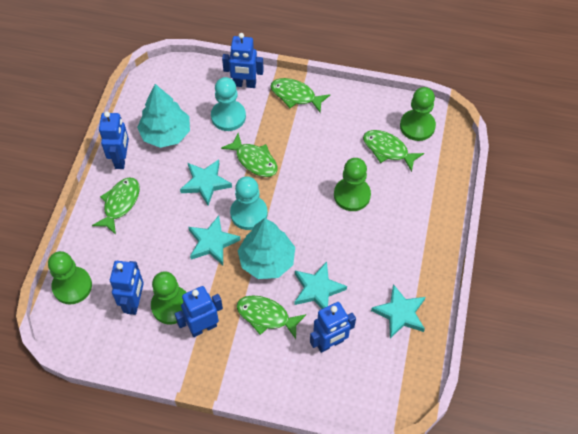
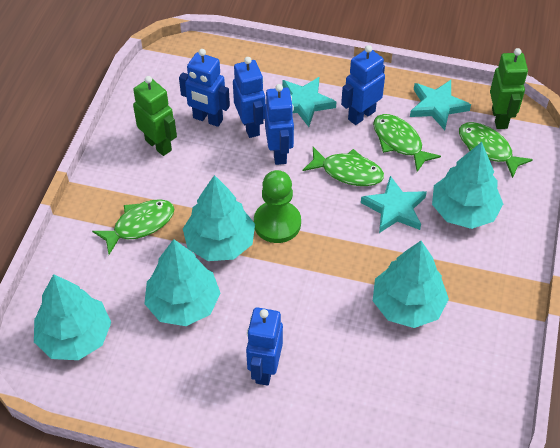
green fish: [92,178,140,235] [221,133,278,177] [236,295,306,339] [270,78,330,113] [363,130,424,172] = 5 -> [92,199,174,255] [303,147,384,186] [373,114,441,172] [459,122,533,178] = 4
green pawn: [48,251,92,305] [151,271,187,324] [334,158,371,211] [400,87,436,141] = 4 -> [254,170,301,243] = 1
green robot: none = 0 -> [133,76,177,156] [490,48,528,129] = 2
turquoise pawn: [211,77,246,131] [230,176,268,230] = 2 -> none = 0
turquoise star: [180,160,232,206] [188,215,240,265] [295,262,347,309] [371,284,425,338] = 4 -> [282,77,336,127] [361,176,427,233] [410,80,471,130] = 3
turquoise tree: [137,84,190,148] [238,218,295,279] = 2 -> [34,274,111,360] [144,239,221,326] [183,175,255,261] [373,241,449,328] [432,142,503,229] = 5

